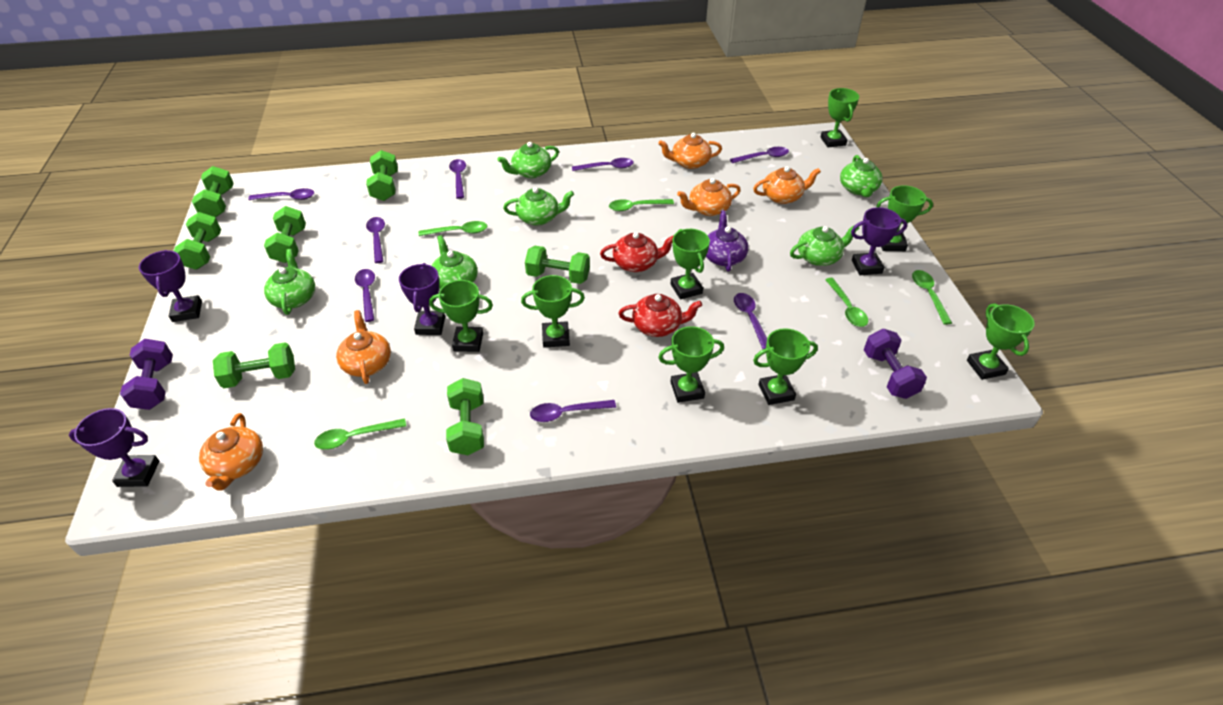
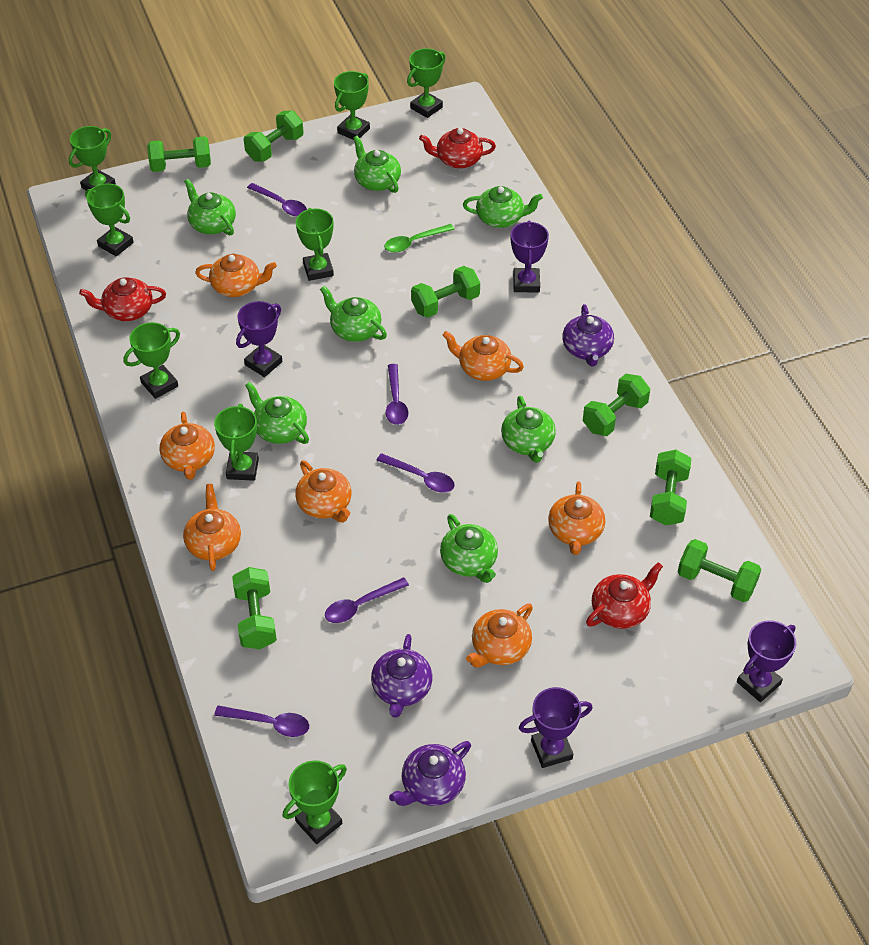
green spoon: [314,418,406,450] [418,221,487,236] [609,199,674,211] [825,278,868,327] [912,270,952,325] = 5 -> [384,224,455,253] = 1
green teapot: [264,249,315,315] [432,235,478,289] [498,142,559,178] [503,187,574,226] [790,225,859,266] [840,155,883,197] = 6 -> [184,179,236,235] [245,382,309,444] [320,286,387,342] [353,135,401,193] [440,514,498,583] [463,186,543,228] [501,396,556,463] = 7
orange teapot: [199,413,263,491] [336,310,391,384] [658,133,722,169] [677,178,741,216] [753,166,821,204] = 5 -> [160,412,215,480] [183,484,241,571] [195,254,277,297] [295,460,352,523] [443,331,524,381] [466,604,533,667] [548,482,605,555] = 7
purple dumbbell: [120,339,173,410] [864,329,927,399] = 2 -> none = 0
purple spoon: [248,188,314,200] [355,269,375,322] [366,217,385,263] [449,159,466,199] [530,400,616,422] [572,158,634,171] [730,147,789,163] [734,293,767,349] = 8 -> [214,706,309,737] [247,183,307,216] [325,577,409,623] [377,453,455,493] [386,364,408,425] = 5
purple teapot: [706,210,749,271] = 1 -> [371,634,433,718] [389,741,471,806] [562,304,614,366] = 3
red teapot: [600,232,674,272] [618,294,702,337] = 2 -> [79,277,166,321] [419,128,496,169] [586,562,663,629] = 3

